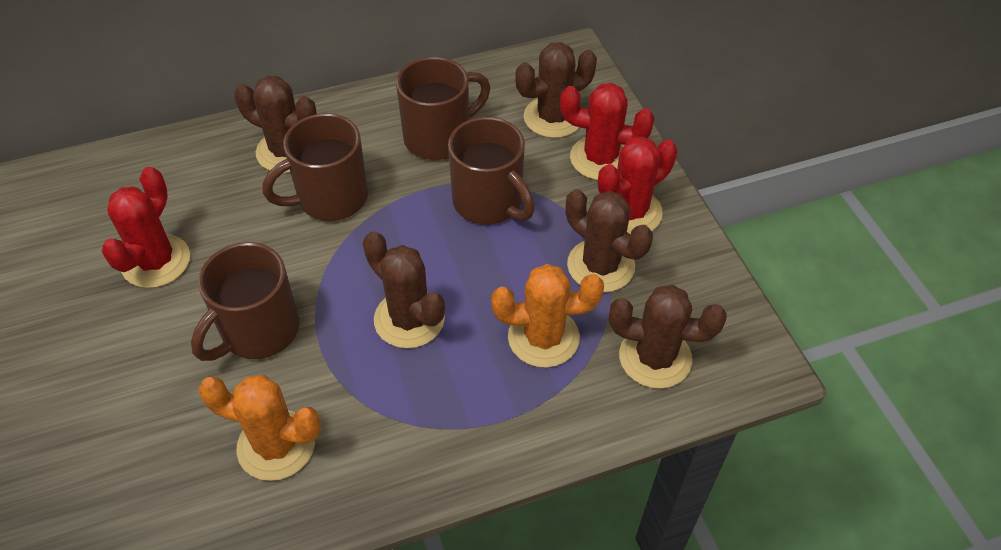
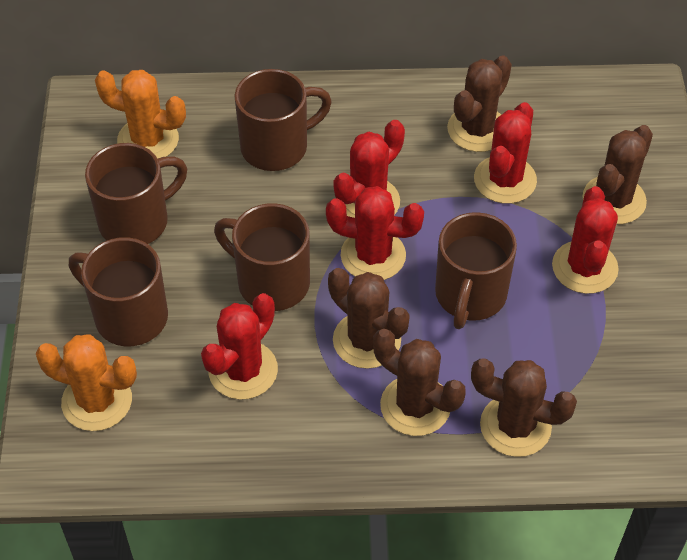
brown mug: [191,242,299,361] [262,113,368,221] [396,57,490,160] [448,117,535,225] = 4 -> [69,237,168,346] [85,143,187,244] [214,204,310,311] [235,69,332,171] [435,212,517,329] = 5
red cactus: [101,167,190,288] [560,83,655,180] [598,137,678,235] = 3 -> [201,293,278,400] [326,186,424,280] [333,120,405,218] [474,102,537,204] [552,186,619,294] = 5

